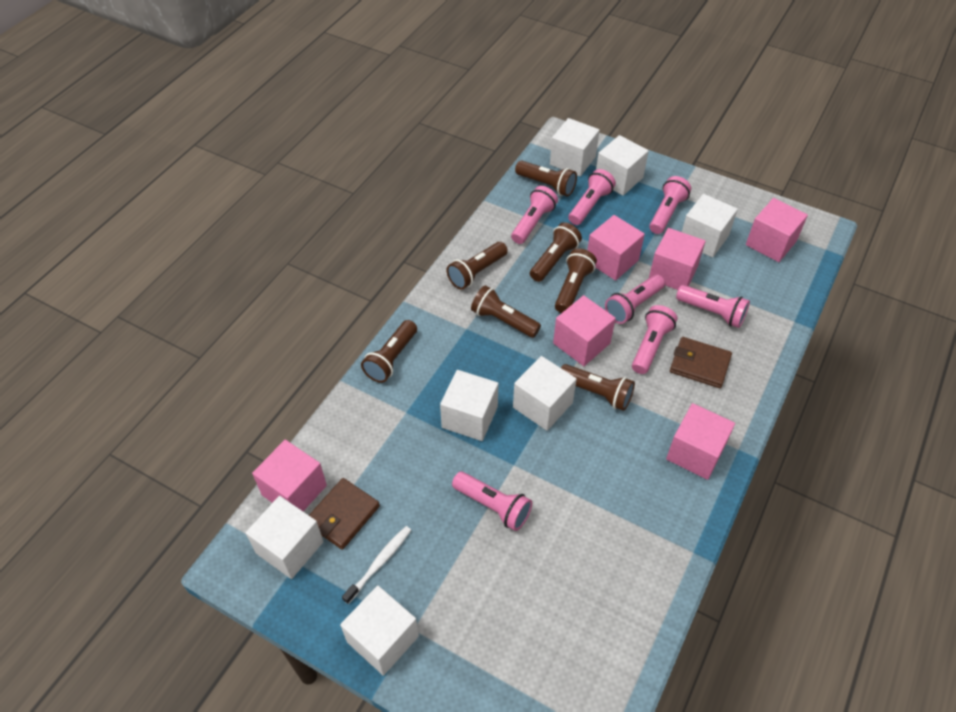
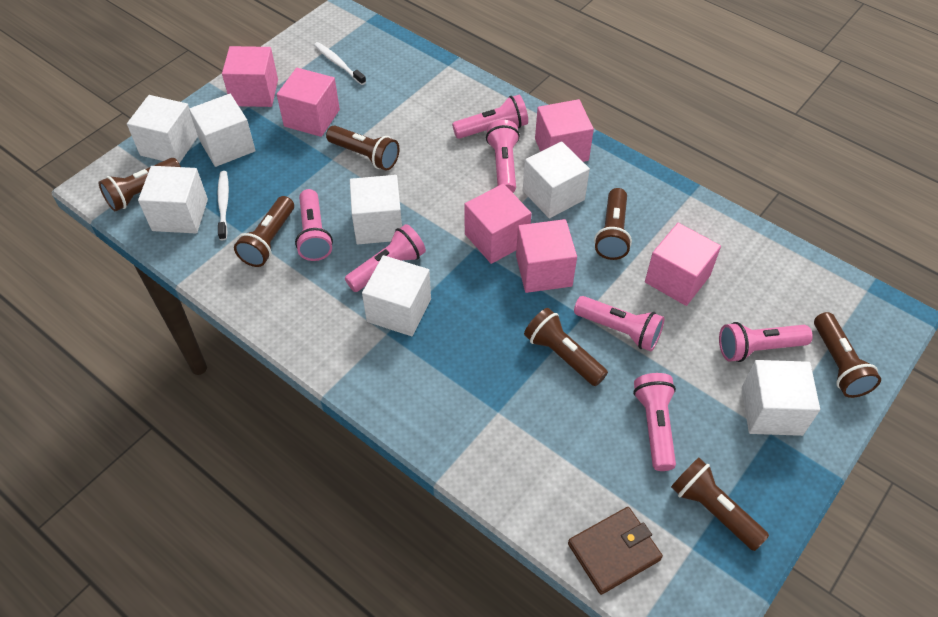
brown wallet: [309,478,380,550] [670,337,732,388] = 2 -> [568,507,663,595] = 1
white toothbrush: [342,526,411,604] = 1 -> [217,171,229,240] [314,42,366,85] = 2

